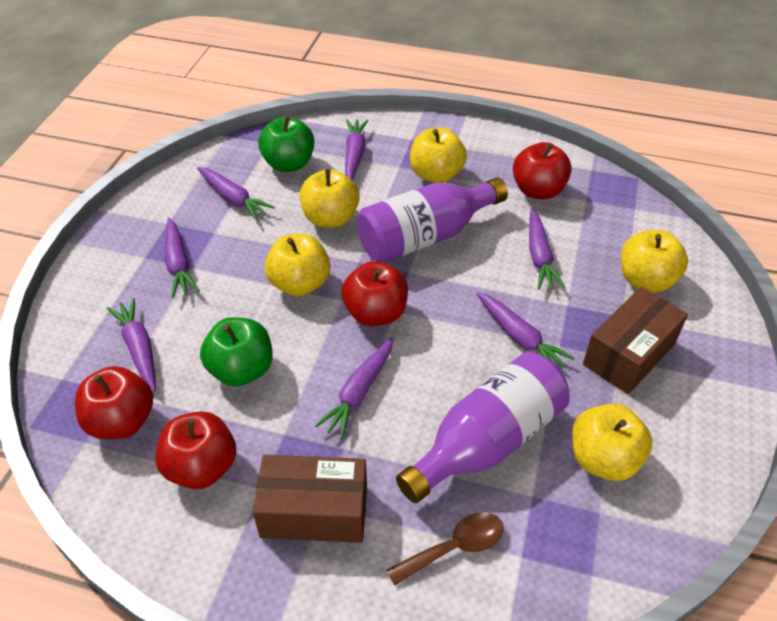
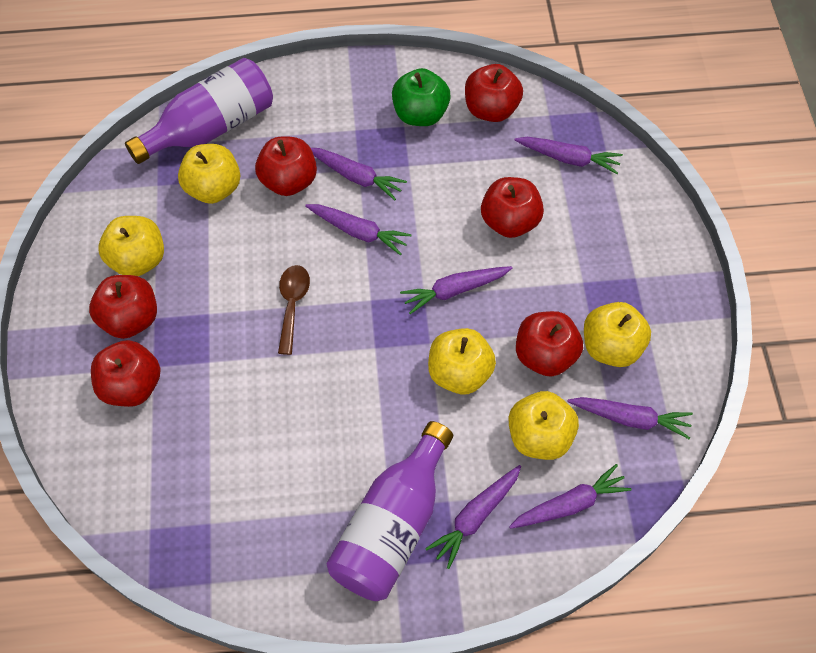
brown box: [253,455,367,543] [583,287,688,394] = 2 -> none = 0
green apple: [200,317,273,387] [258,116,314,172] = 2 -> [392,68,451,126] = 1
red apple: [75,366,153,439] [155,411,236,489] [341,261,408,326] [513,142,572,199] = 4 -> [89,275,157,339] [91,340,161,407] [255,136,317,196] [465,64,523,122] [481,177,544,238] [516,311,583,377] = 6

